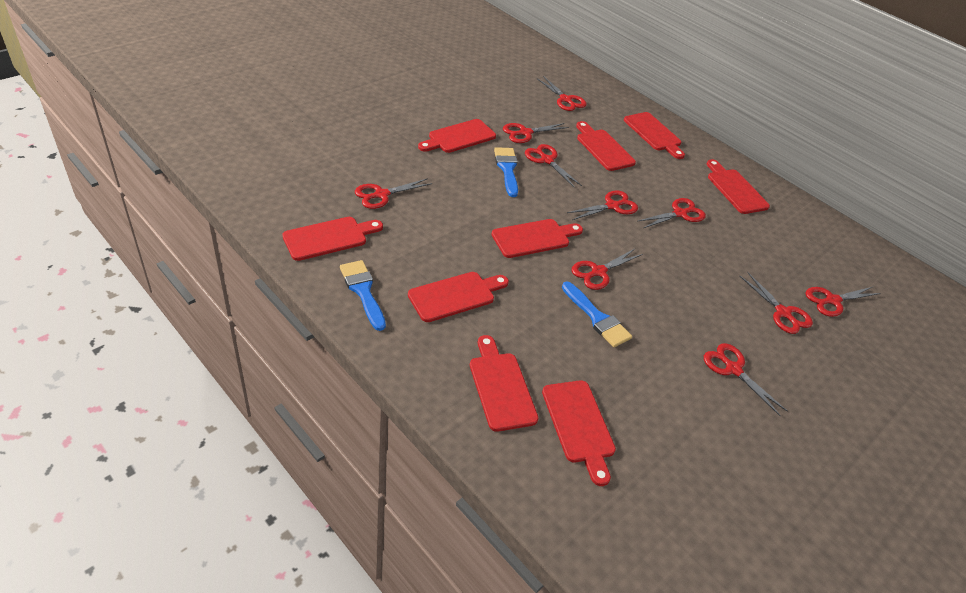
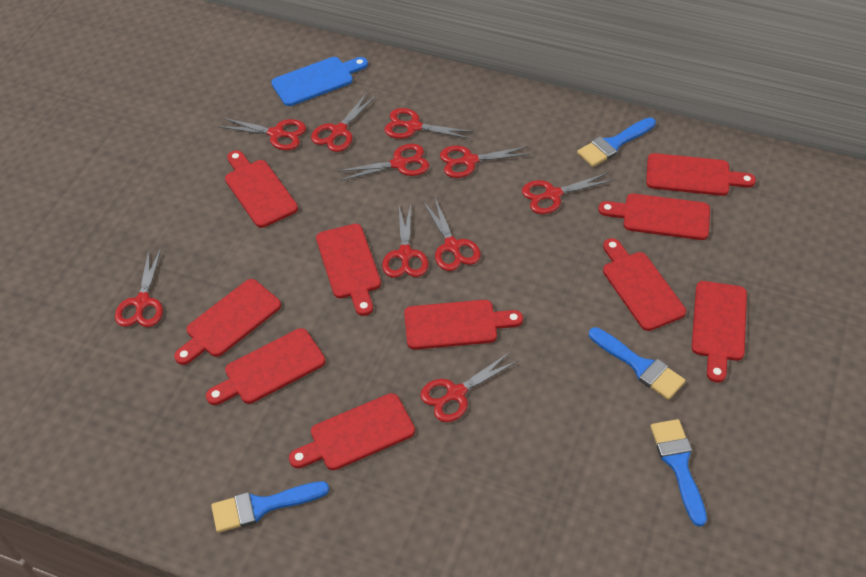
blue brush: [340,260,386,331] [494,147,518,197] [562,281,632,347] = 3 -> [211,481,329,533] [577,117,656,167] [589,327,686,400] [650,419,707,527] = 4
blue cutting board: none = 0 -> [271,57,368,106] = 1
red cutting board: [282,217,383,261] [408,272,509,322] [418,119,496,153] [470,335,538,432] [491,219,583,258] [542,380,616,486] [576,121,636,171] [624,112,685,159] [707,159,770,214] = 9 -> [174,279,281,365] [206,328,325,405] [225,150,298,228] [289,393,415,470] [316,224,381,316] [404,300,523,350] [598,194,710,240] [603,238,686,331] [646,153,756,196] [692,281,747,382] = 10

